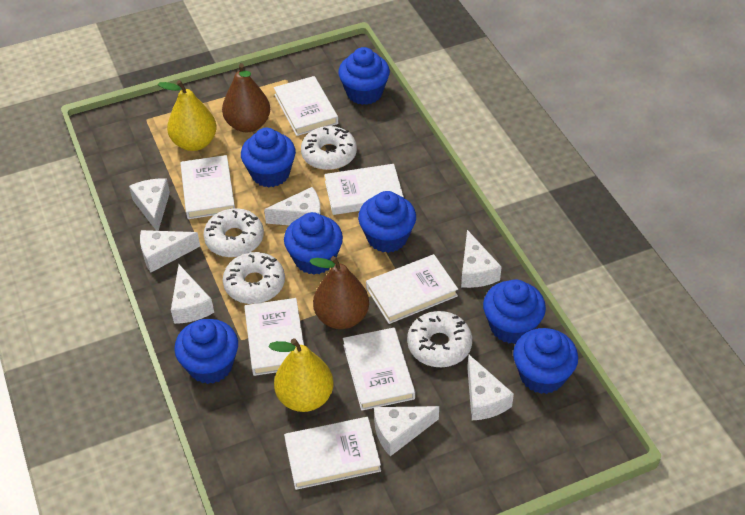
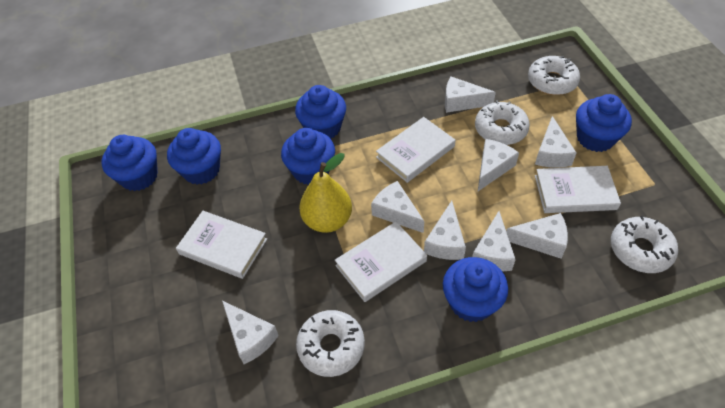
blue cupcake: [174,319,238,384] [241,128,296,187] [284,212,343,275] [338,47,390,105] [358,191,416,253] [483,280,546,344] [513,328,578,394] = 7 -> [102,135,158,191] [167,128,221,185] [281,128,335,185] [295,85,346,139] [443,257,508,322] [576,94,632,152] = 6
brown pear: [222,63,270,132] [309,256,369,329] = 2 -> none = 0
white book: [180,155,235,219] [244,298,304,376] [274,76,338,136] [284,417,381,490] [324,164,404,215] [343,328,415,411] [366,254,458,324] = 7 -> [176,211,267,279] [335,222,427,302] [376,117,456,183] [535,166,621,213] = 4
white cheese: [129,179,170,231] [140,230,200,272] [171,264,214,324] [264,187,321,225] [374,406,439,456] [461,230,502,288] [467,354,514,420] = 7 -> [222,301,279,364] [371,181,424,233] [424,201,466,260] [445,77,496,113] [472,211,516,271] [478,139,519,191] [506,213,568,258] [535,116,576,168] = 8
yellow pear: [158,80,217,151] [268,338,334,412] = 2 -> [299,153,352,233] = 1

